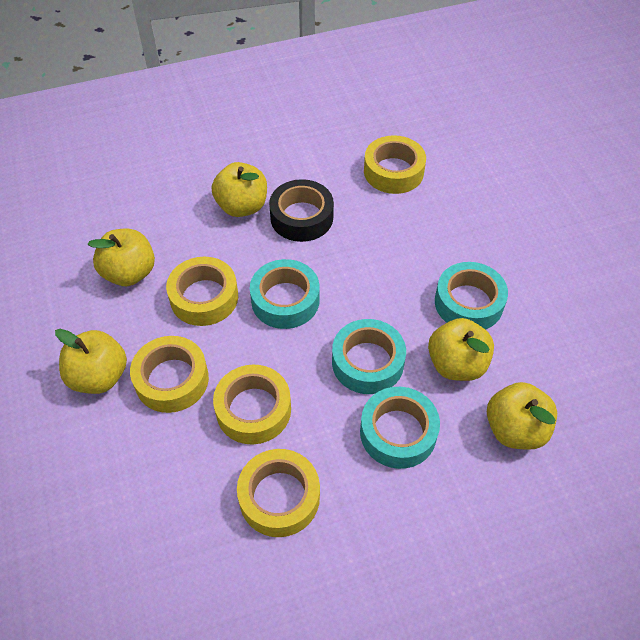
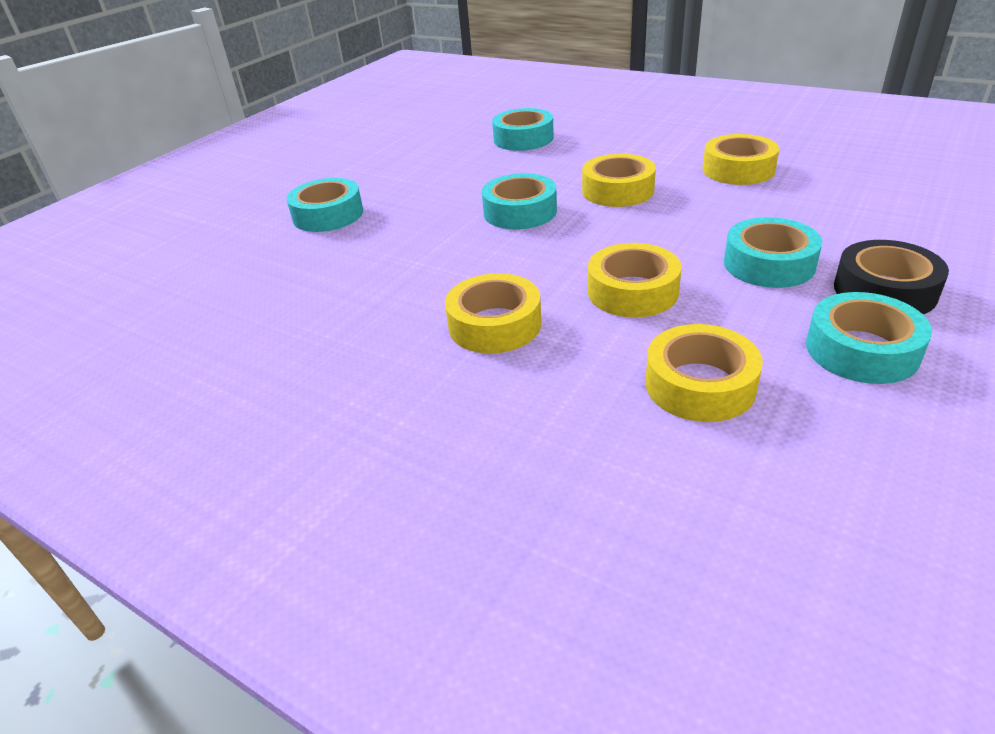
turquoise tape: [250,259,320,329] [332,319,406,394] [360,387,440,469] [435,262,508,330] = 4 -> [286,178,363,232] [482,173,557,230] [492,108,554,151] [724,217,822,288] [806,292,932,384] = 5
yellow apple: [55,329,127,394] [87,229,155,286] [212,162,267,217] [428,318,494,381] [487,382,557,450] = 5 -> none = 0

